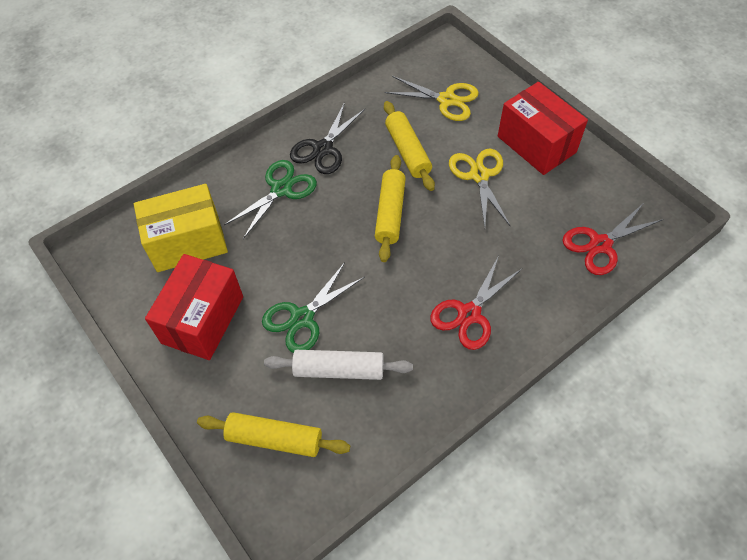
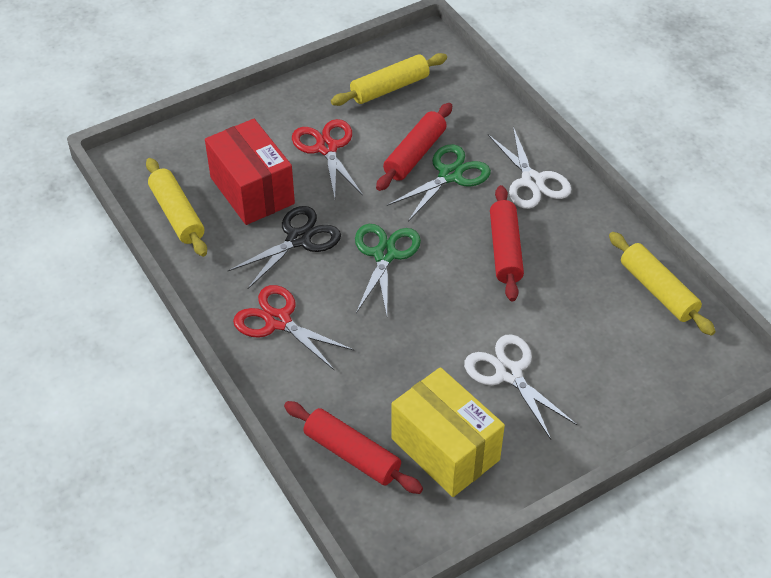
red box: [145,254,243,360] [498,82,588,175] = 2 -> [205,119,295,225] = 1
red rolling pin: none = 0 -> [284,401,423,494] [376,103,452,191] [490,185,524,302] = 3
white rolling pin: [264,350,413,380] = 1 -> none = 0
white scissors: none = 0 -> [464,334,577,439] [488,127,572,209] = 2
yellow scissors: [385,76,479,121] [449,149,511,227] = 2 -> none = 0

